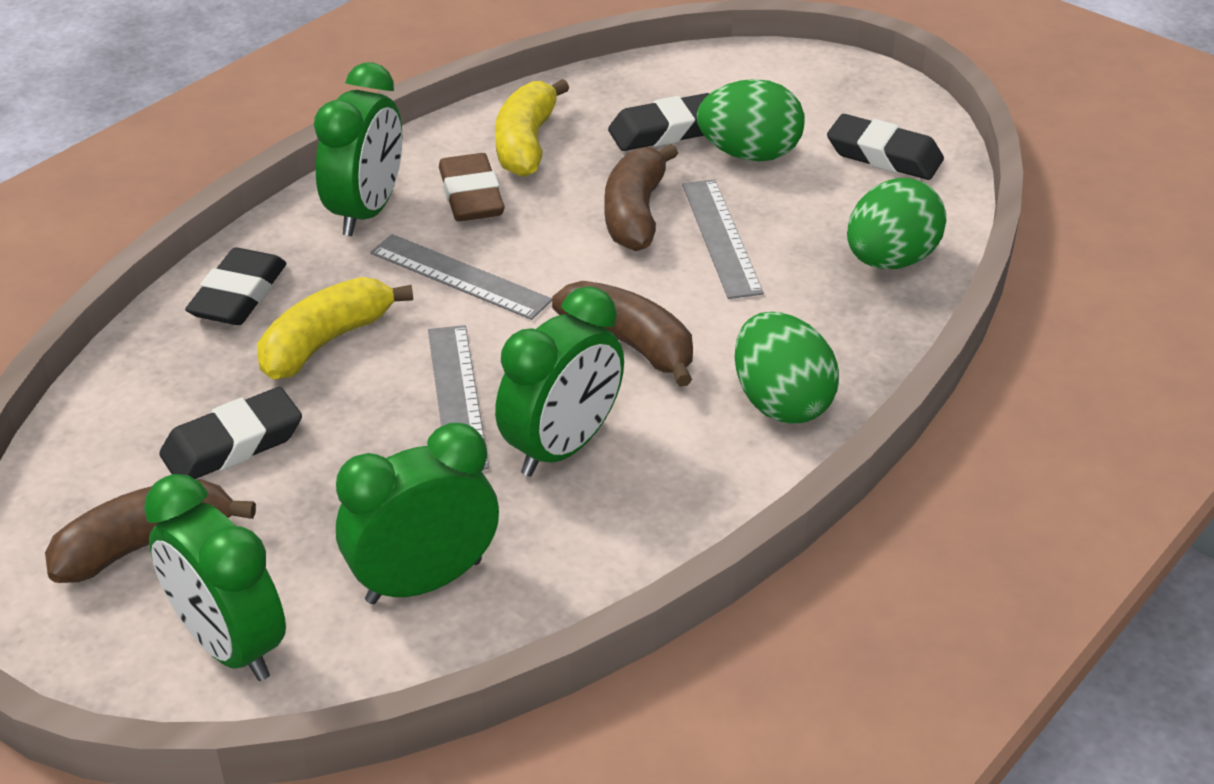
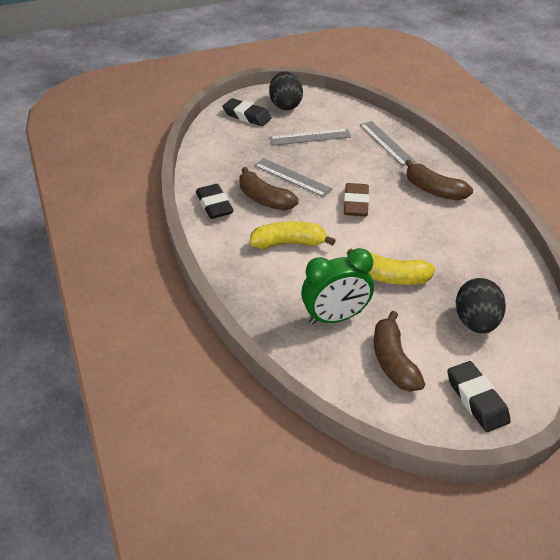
black egg: none = 0 -> [269,71,303,110] [456,278,506,333] = 2
black eraser: [159,387,302,479] [185,248,287,325] [608,93,710,151] [827,114,944,180] = 4 -> [196,184,234,219] [222,98,272,126] [447,361,511,432] = 3
green clock: [144,474,286,681] [314,62,402,236] [336,423,499,604] [495,286,624,477] = 4 -> [301,248,374,324] = 1
green egg: [697,79,805,162] [734,312,839,423] [847,178,946,269] = 3 -> none = 0

